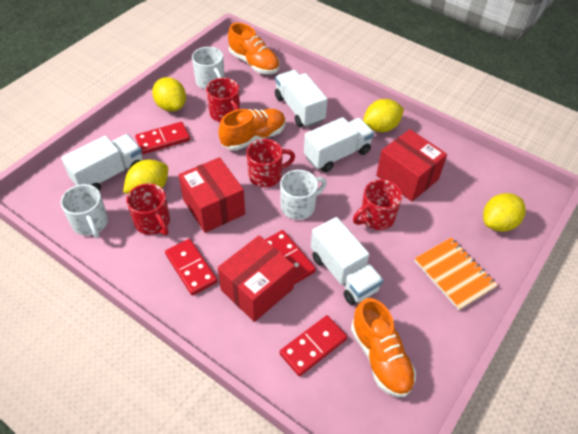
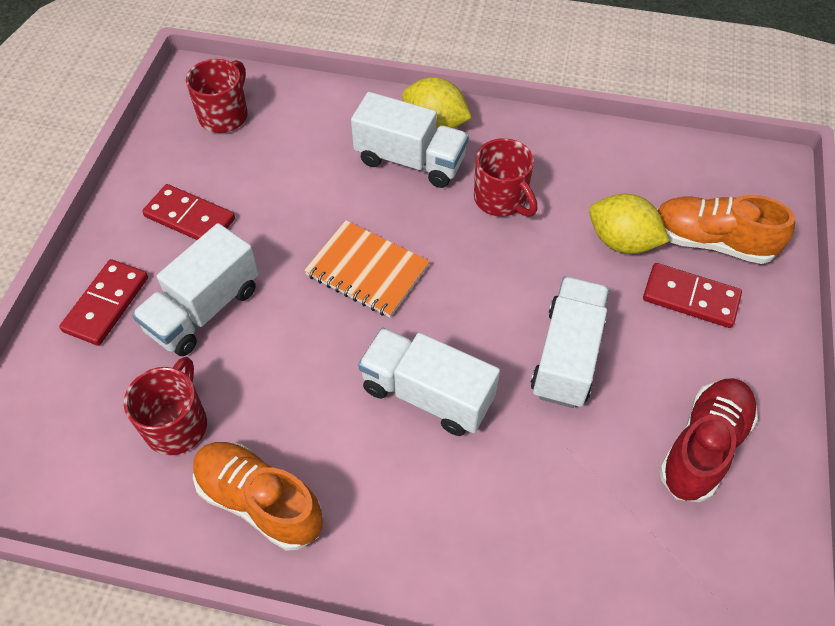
orange shoe: [218,109,286,150] [228,23,280,74] [351,298,416,397] = 3 -> [193,442,323,551] [657,195,795,264] = 2
red box: [178,157,245,233] [218,235,295,322] [376,129,447,202] = 3 -> none = 0
red domino: [135,122,190,154] [165,239,218,296] [265,230,316,285] [279,315,347,376] = 4 -> [59,259,148,346] [142,184,235,240] [643,263,742,328] = 3
red mug: [126,183,170,235] [206,78,240,122] [247,139,295,187] [353,180,402,230] = 4 -> [124,357,207,455] [186,59,248,133] [474,138,537,217] = 3
red shoe: none = 0 -> [659,378,758,502] = 1
white mug: [61,184,108,238] [192,47,224,89] [280,170,327,220] = 3 -> none = 0
yellow lemon: [123,160,168,194] [152,77,186,112] [363,99,404,132] [483,193,526,232] = 4 -> [402,77,472,130] [589,194,669,254] = 2

